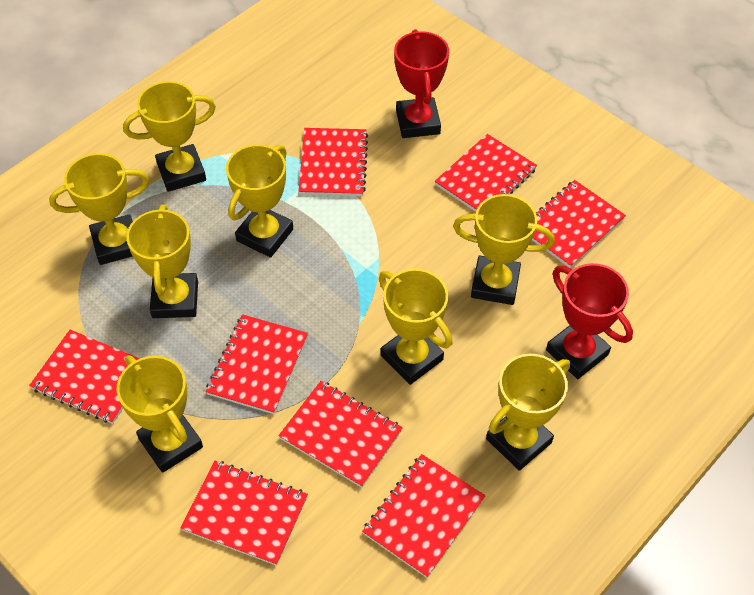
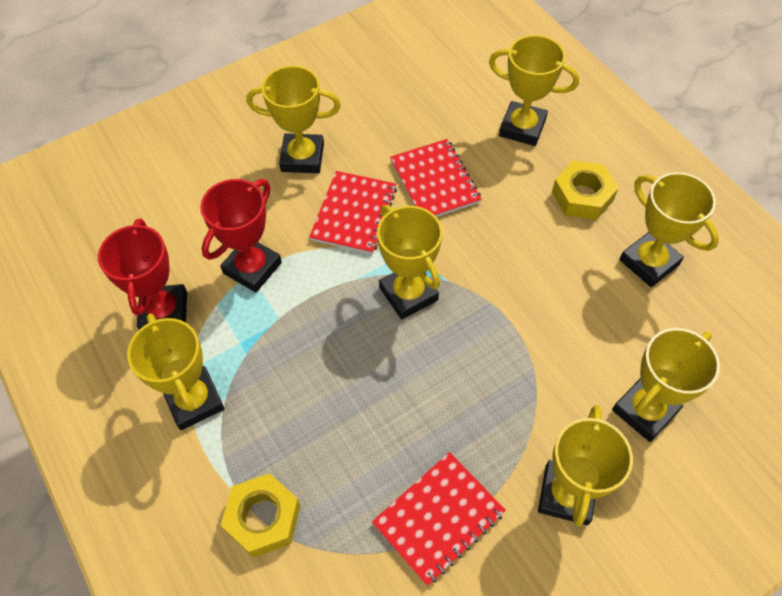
red notebook: [29,330,140,424] [181,461,308,566] [206,314,308,414] [278,381,403,488] [298,128,368,196] [362,454,486,578] [435,134,537,212] [532,180,626,268] = 8 -> [309,171,397,254] [372,452,506,586] [390,139,482,217] = 3
yellow nut: none = 0 -> [221,473,300,558] [552,161,619,220] = 2
yellow trophy: [49,153,149,265] [117,355,203,473] [123,81,216,192] [126,205,198,318] [226,144,293,258] [379,269,453,385] [453,194,555,305] [486,354,570,471] = 8 -> [127,313,224,430] [247,66,341,173] [377,205,442,320] [489,35,579,146] [538,405,633,527] [612,328,720,442] [619,172,719,287] = 7

